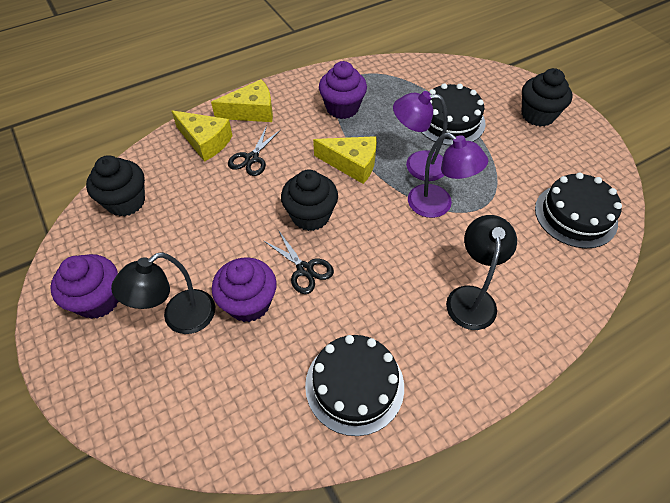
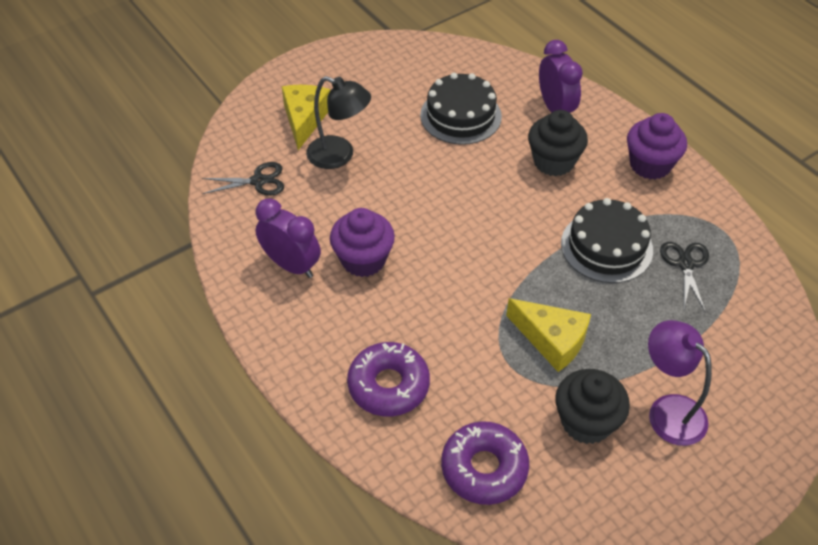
black cake: [305,335,404,436] [421,83,486,146] [535,172,622,248] = 3 -> [420,73,502,145] [561,198,653,283] = 2
black cupcake: [86,155,145,217] [281,170,338,231] [522,68,573,127] = 3 -> [528,110,588,176] [555,369,630,444] = 2
black lamp: [111,252,215,334] [446,215,517,330] = 2 -> [306,76,371,169] = 1
purple clock: none = 0 -> [255,198,321,278] [539,40,583,113] = 2
purple cupcake: [50,254,119,319] [212,258,277,322] [319,61,367,119] = 3 -> [330,208,395,277] [627,113,687,180] = 2
purple donut: none = 0 -> [347,342,430,416] [441,421,529,505] = 2
purple lamp: [393,91,448,181] [408,133,488,218] = 2 -> [648,320,712,446] = 1
yellow cheese: [172,110,233,162] [211,79,273,122] [313,136,377,184] = 3 -> [282,85,330,150] [506,298,591,372] = 2

